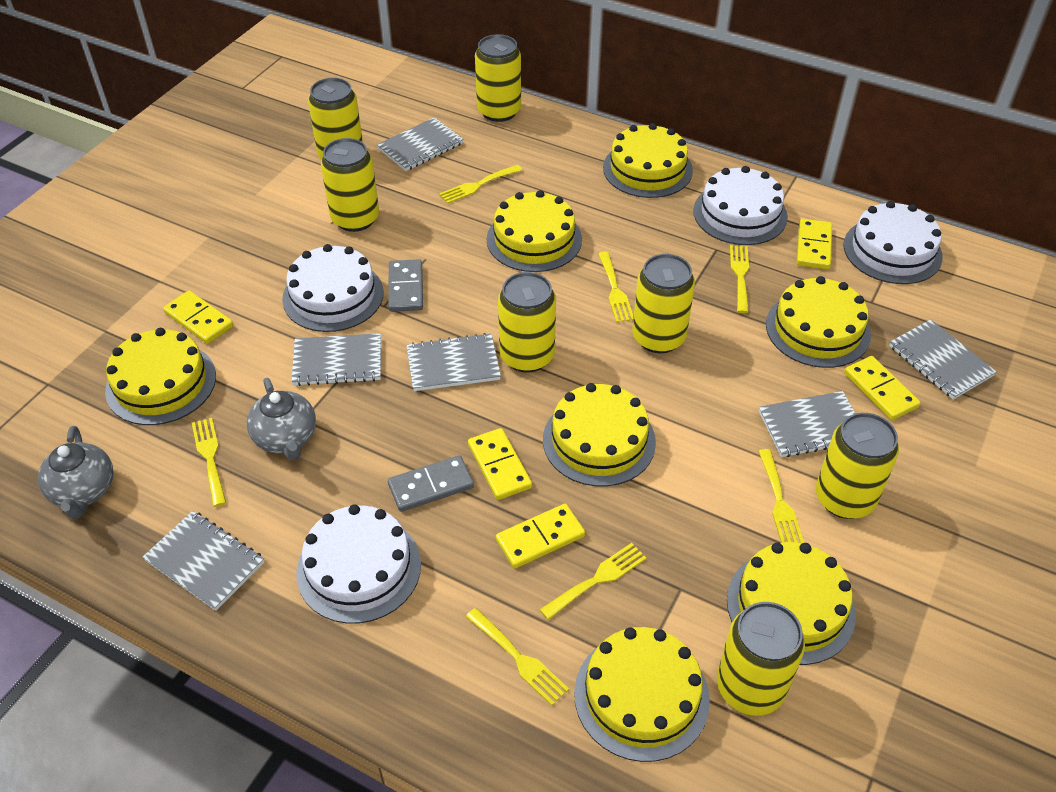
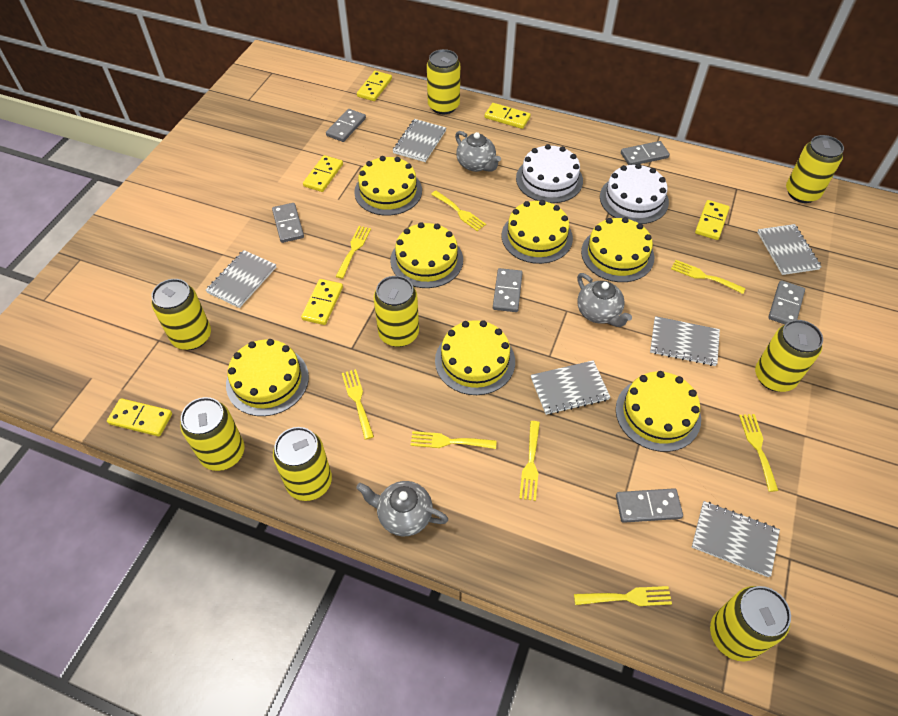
grey domino: [388,259,423,312] [388,455,474,512] = 2 -> [272,203,304,243] [326,109,366,142] [493,268,523,312] [616,488,683,523] [621,141,670,165] [768,280,805,325] = 6
grey teapot: [38,426,114,519] [247,378,316,461] = 2 -> [356,481,448,536] [455,131,501,172] [577,273,632,327] = 3
white cake: [282,244,384,332] [296,504,421,624] [693,166,788,245] [844,201,943,284] = 4 -> [516,144,583,203] [600,163,669,224] = 2
yellow can: [308,78,363,160] [321,138,379,232] [475,34,521,122] [498,272,556,372] [632,254,695,353] [717,602,805,716] [816,413,899,519] = 7 -> [151,279,211,350] [180,397,244,471] [273,427,332,501] [374,276,419,347] [427,49,460,114] [710,586,791,661] [755,320,823,392] [786,135,844,203] = 8
yellow domino: [163,290,233,344] [468,428,532,500] [496,504,585,568] [797,219,832,269] [844,356,920,420] = 5 -> [107,398,172,436] [301,279,343,325] [303,155,343,192] [357,71,392,101] [485,103,531,129] [695,200,730,240] = 6
yellow fork: [192,418,226,507] [439,165,522,204] [466,608,569,706] [540,543,646,620] [598,252,634,323] [730,245,749,313] [758,449,804,543] = 7 -> [336,226,371,279] [342,369,374,440] [411,431,497,449] [431,191,486,231] [519,421,540,501] [574,586,672,606] [671,260,746,294] [739,414,779,492] = 8

